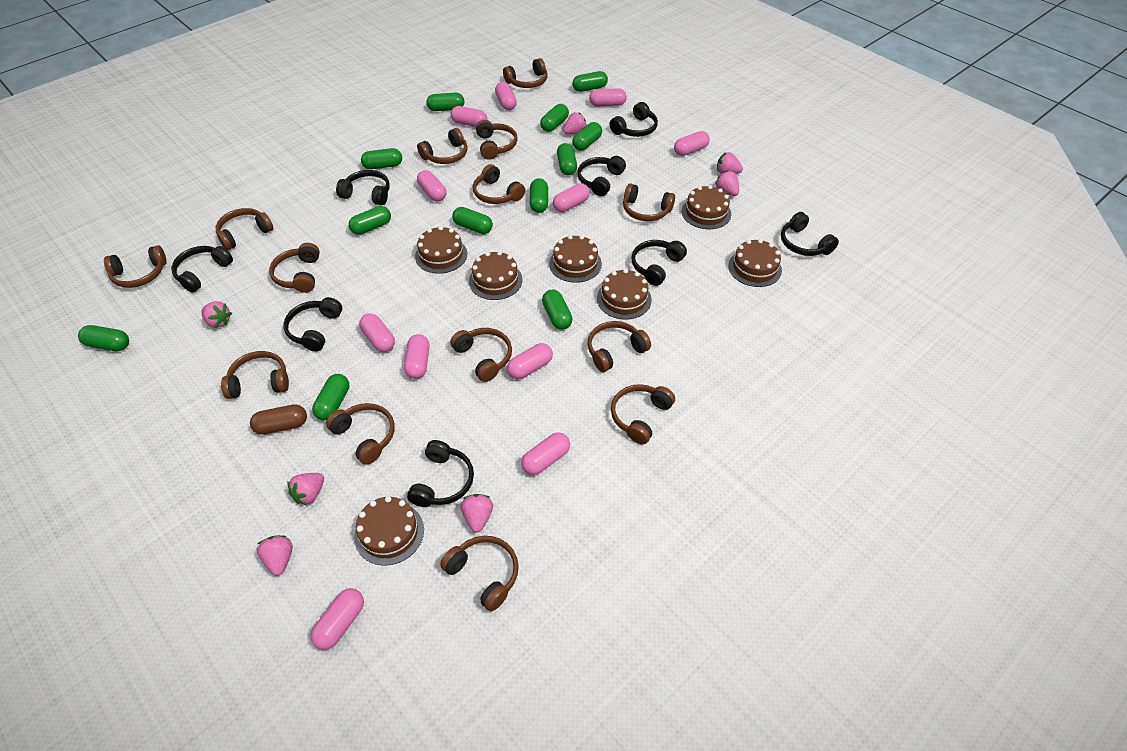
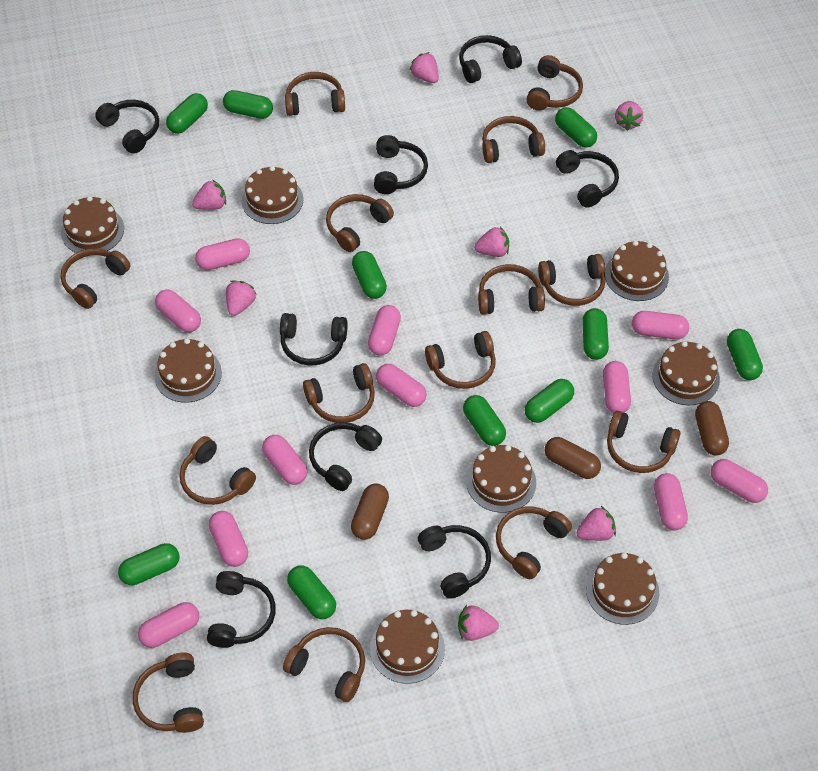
brown cake: [354,496,424,566] [415,226,467,274] [469,251,523,300] [549,235,602,283] [597,269,652,320] [682,185,731,229] [728,239,782,287] = 7 -> [61,196,124,253] [155,338,222,403] [242,166,304,224] [370,610,445,684] [466,445,536,513] [586,552,659,625] [605,240,669,301] [652,341,720,405] = 8
brown capsule: [250,404,307,435] = 1 -> [351,483,389,540] [545,437,601,479] [695,401,729,455] = 3
green capsule: [78,325,129,351] [312,374,350,421] [349,206,391,235] [361,148,402,169] [427,93,464,111] [452,207,493,234] [530,178,548,213] [540,104,569,132] [542,289,572,330] [557,143,577,175] [572,71,608,92] [572,122,602,151] = 12 -> [118,543,180,585] [166,93,208,134] [223,90,273,119] [287,565,336,619] [352,251,387,299] [463,395,506,446] [525,379,574,423] [555,107,597,148] [582,308,609,360] [727,329,763,380] = 10

